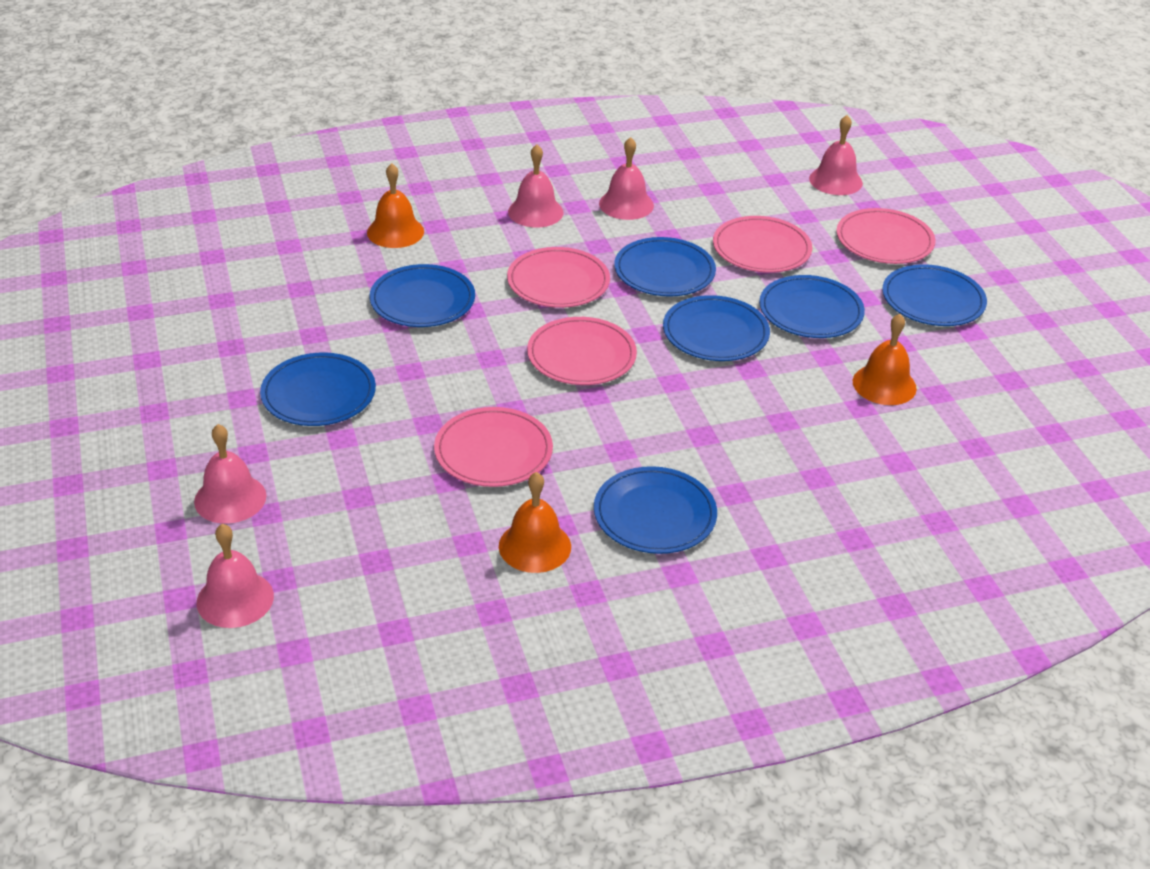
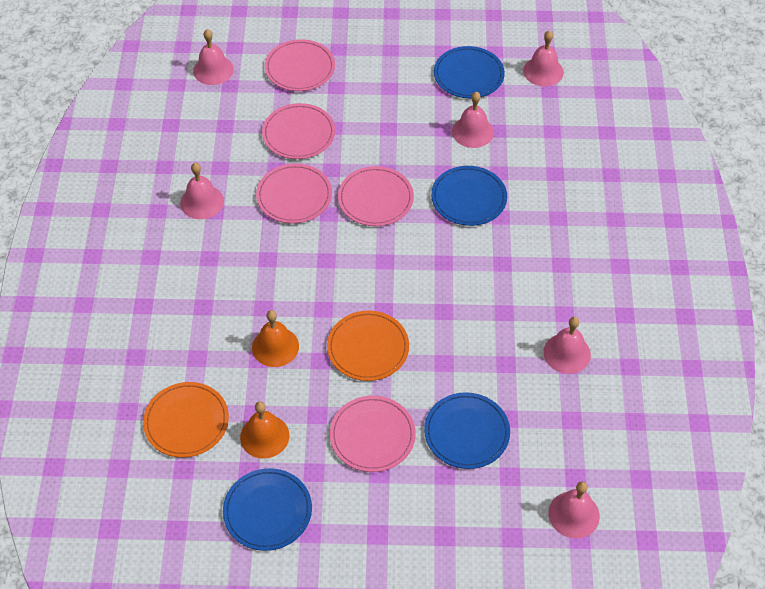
blue plate: [260,353,376,426] [370,264,475,327] [594,466,717,554] [614,237,716,297] [663,295,770,361] [759,275,865,338] [882,264,987,326] = 7 -> [223,468,312,551] [424,392,510,469] [431,166,507,226] [434,46,505,98] = 4
orange bell: [367,163,424,248] [499,472,571,573] [853,314,917,405] = 3 -> [240,401,290,459] [252,310,299,367] = 2
orange plate: none = 0 -> [143,382,229,458] [327,311,409,381] = 2
pink bell: [194,424,266,524] [197,524,274,628] [508,144,564,227] [599,137,654,220] [809,115,863,195] = 5 -> [180,163,224,219] [193,29,234,85] [452,92,494,148] [523,30,564,86] [543,317,591,374] [548,481,600,538] = 6

